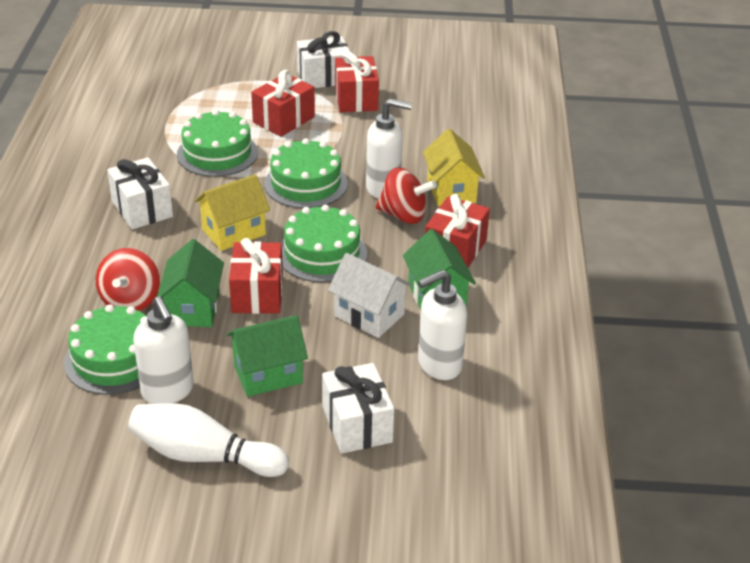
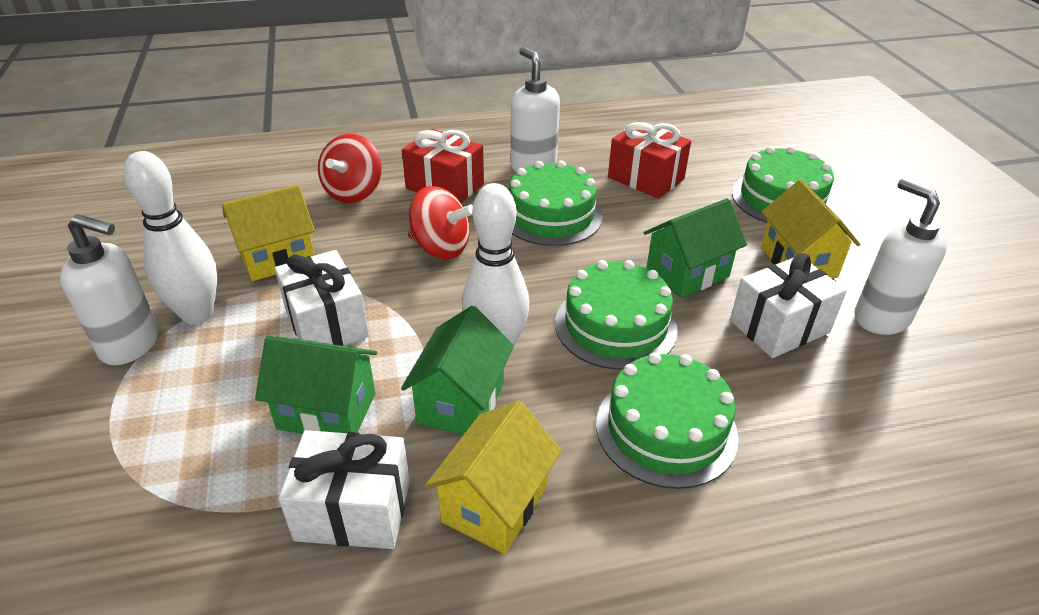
red gift: [229,238,283,314] [251,70,315,137] [335,51,379,113] [425,194,490,267] = 4 -> [402,129,484,203] [608,121,691,199] = 2
white bowling pin: [128,403,289,477] = 1 -> [124,151,217,325] [462,183,529,352] = 2
white house: [328,253,412,338] = 1 -> none = 0
yellow house: [194,174,270,251] [423,129,485,207] = 2 -> [222,184,315,281] [425,401,562,554] [761,180,860,279] = 3

